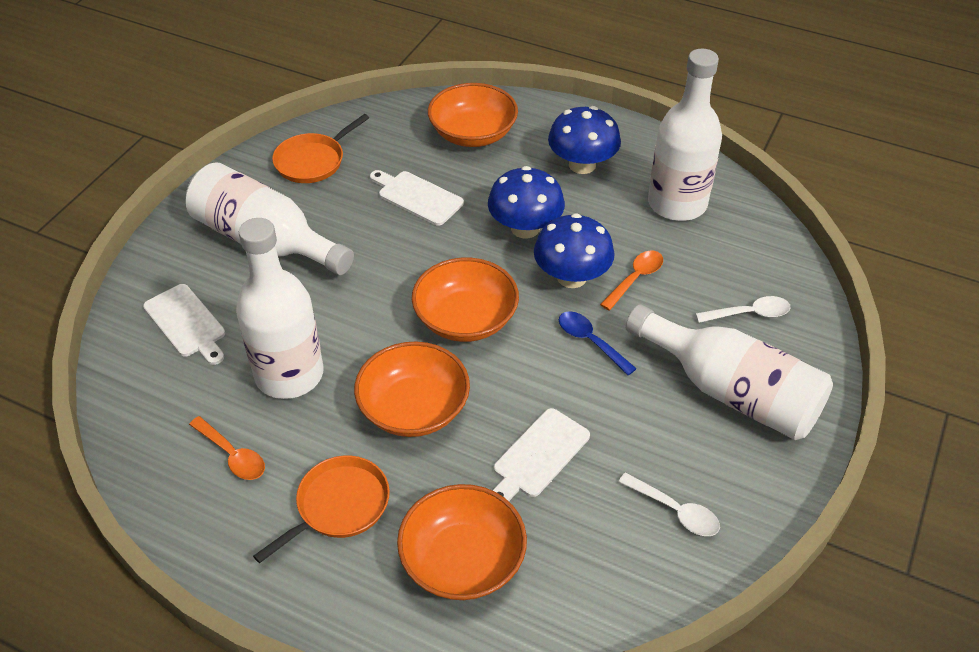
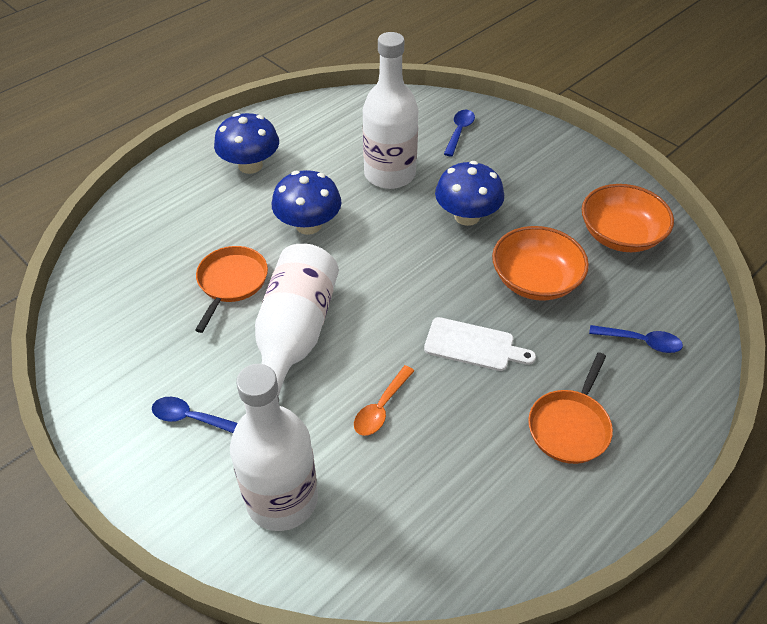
blue spoon: [559,311,637,376] = 1 -> [152,397,238,433] [444,110,475,157] [589,325,683,353] = 3
orange bowl: [354,341,470,437] [397,484,527,600] [412,258,519,342] [428,83,518,147] = 4 -> [492,226,589,301] [582,184,674,252] = 2
orange spoon: [189,416,265,480] [600,250,663,310] = 2 -> [354,365,414,436] = 1
white bottle: [186,162,354,275] [236,218,323,399] [626,304,833,440] [648,49,722,221] = 4 -> [230,364,318,531] [255,244,339,402] [363,32,418,189] = 3
white cutting board: [143,284,225,365] [370,170,464,226] [492,408,590,501] = 3 -> [424,317,536,371] = 1
white spoon: [618,472,720,536] [695,296,791,323] = 2 -> none = 0

